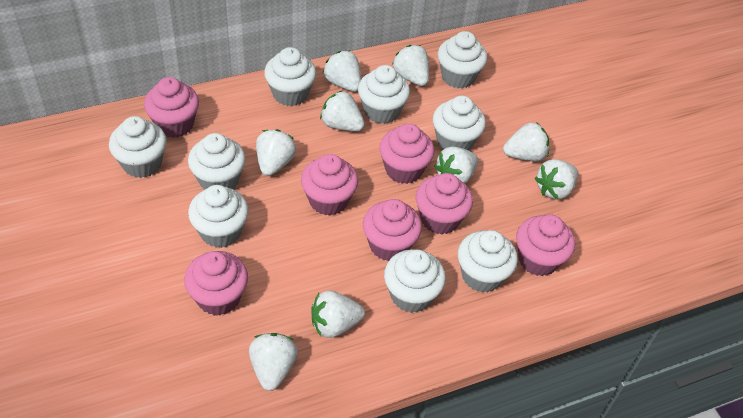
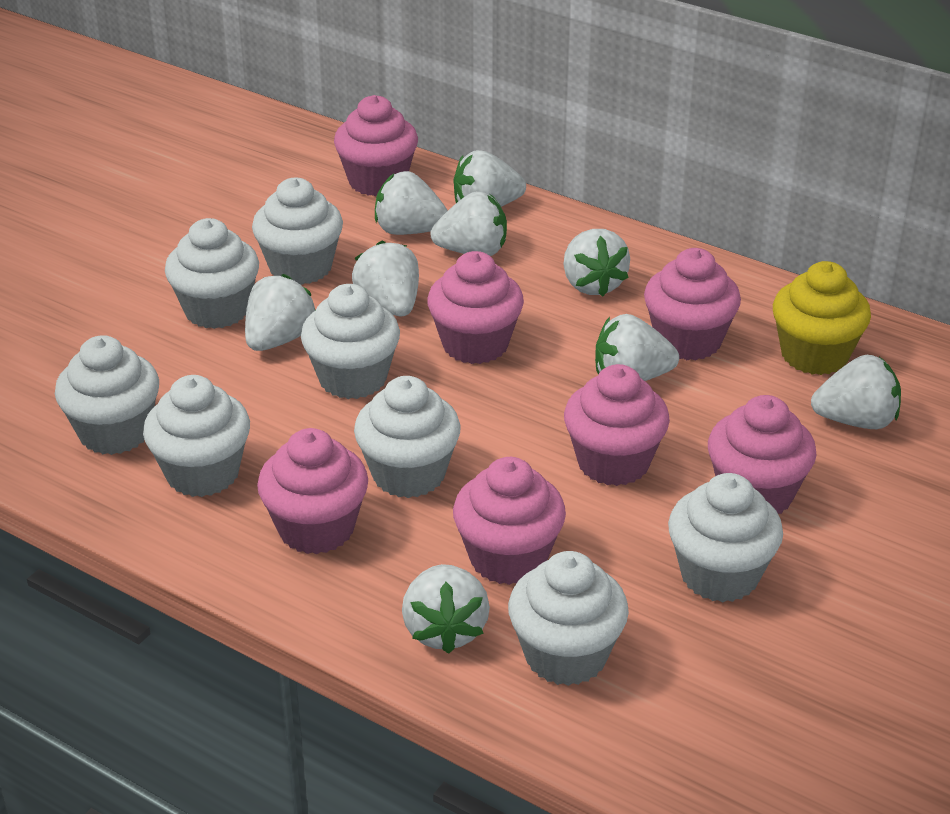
white cupcake: [109,116,167,178] [188,133,246,190] [188,185,249,248] [264,47,316,106] [358,65,410,124] [384,249,446,313] [433,96,486,150] [438,31,487,89] [458,230,518,293] = 9 -> [55,335,159,455] [143,375,250,497] [165,218,259,329] [252,178,343,285] [301,284,400,399] [354,376,461,498] [508,551,629,686] [668,473,783,602] = 8
yellow cupcake: none = 0 -> [773,261,871,375] = 1

